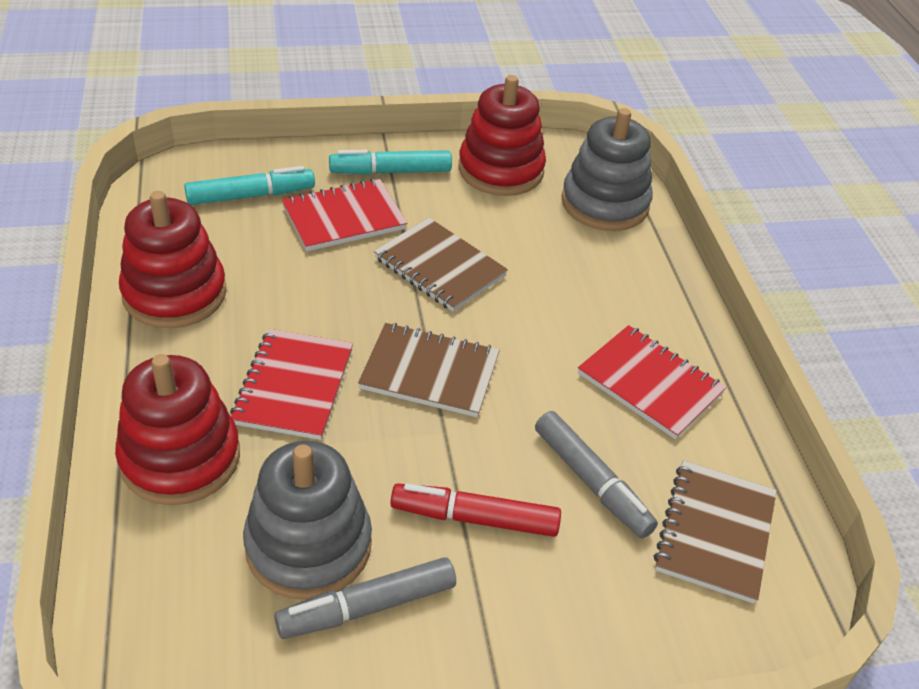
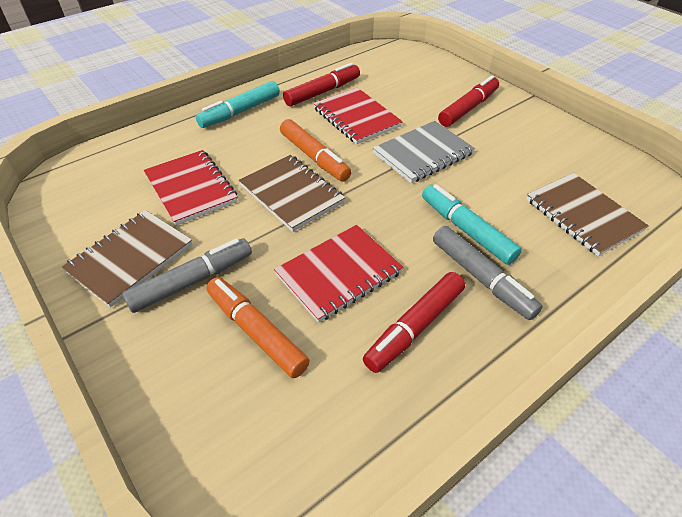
grey notebook: none = 0 -> [373,121,475,183] = 1
grey stacking toy: [243,441,372,600] [561,108,653,231] = 2 -> none = 0
orange marker: none = 0 -> [206,277,310,378] [280,119,351,182] = 2
red marker: [391,483,561,537] = 1 -> [283,63,360,106] [363,272,465,373] [438,75,499,127] = 3
red stacking toy: [115,354,240,505] [119,191,227,328] [458,75,546,196] = 3 -> none = 0

